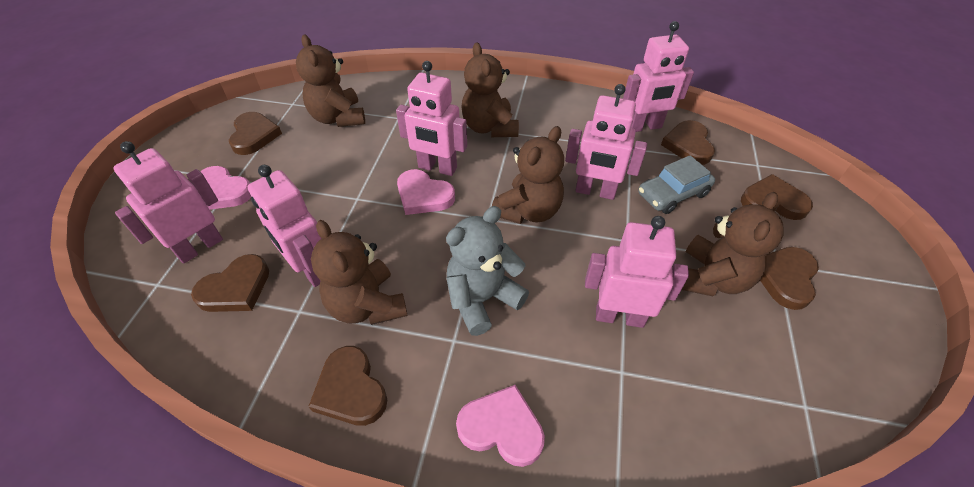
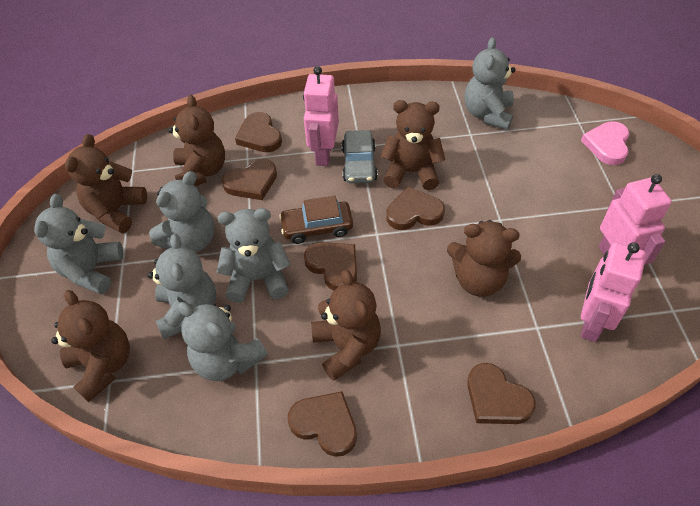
brown car: none = 0 -> [279,195,353,244] = 1
brown teddy bear: [296,35,365,127] [311,220,407,325] [461,42,519,137] [492,126,564,224] [682,192,784,296] = 5 -> [51,290,130,402] [65,134,147,233] [168,95,225,186] [311,270,381,381] [380,100,445,190] [447,220,521,297] = 6
grey teddy bear: [446,206,529,336] = 1 -> [34,194,123,295] [148,234,216,339] [149,171,214,252] [178,302,268,381] [217,208,290,303] [465,37,515,130] = 6
pink heart: [200,166,252,210] [397,169,455,215] [456,385,545,467] = 3 -> [581,121,630,165] = 1
pink robot: [113,141,223,264] [248,165,321,287] [396,61,467,176] [565,84,647,200] [585,216,689,328] [623,21,694,132] = 6 -> [303,66,339,166] [581,242,646,342] [599,174,672,265] = 3

